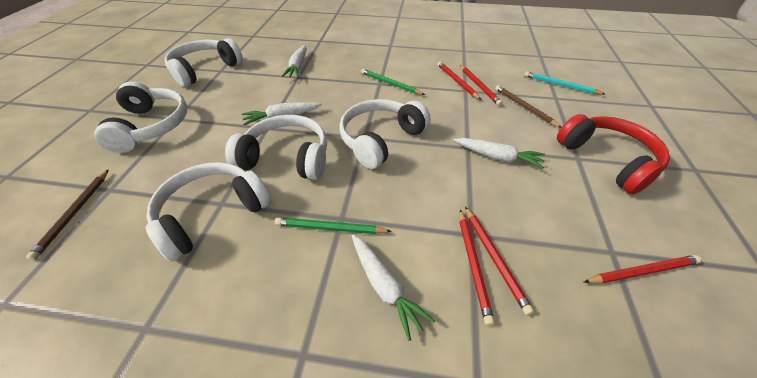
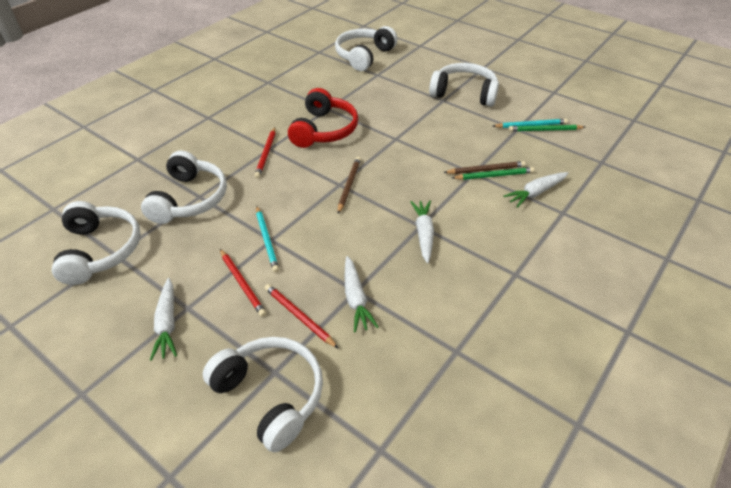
red pencil: [437,62,481,100] [460,65,503,106] [460,209,495,326] [465,206,534,315] [584,255,702,284] = 5 -> [220,249,266,317] [254,127,276,178] [265,284,339,349] = 3
turquoise pencil: [524,71,605,95] = 1 -> [256,206,279,273] [493,119,568,128] = 2

